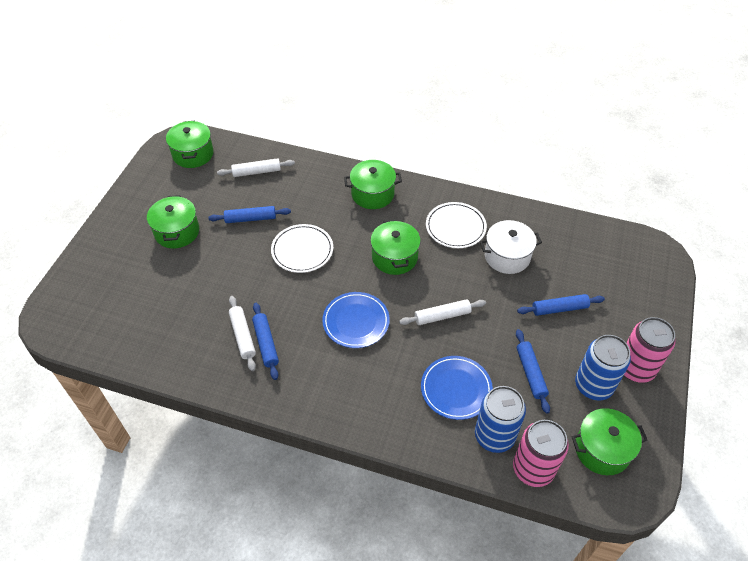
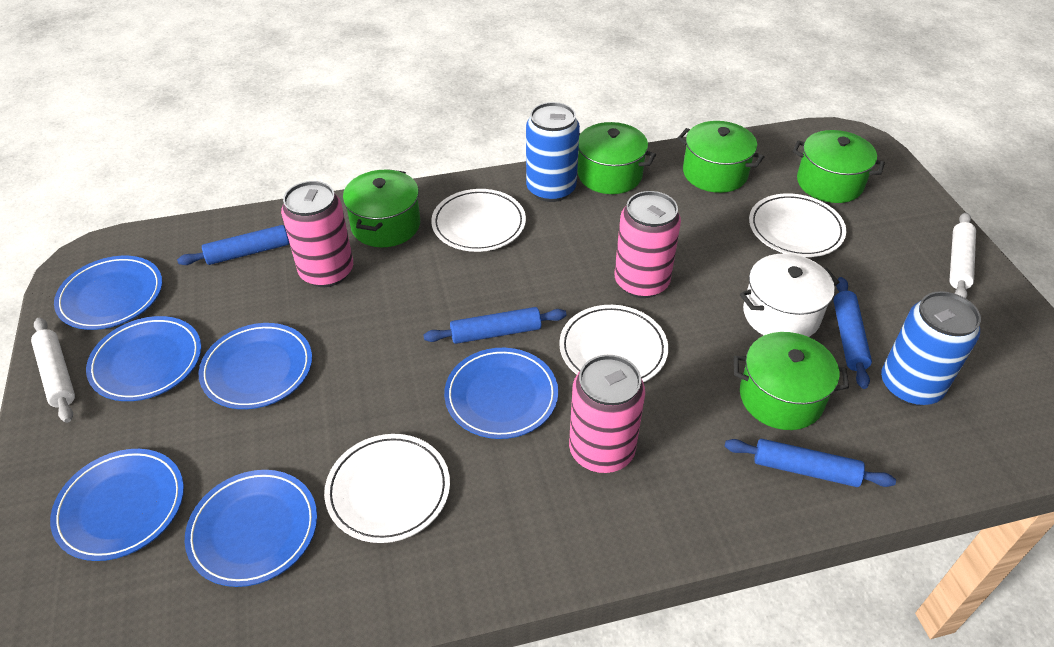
blue plate: [322,292,390,348] [421,356,493,420] = 2 -> [50,449,184,561] [54,256,162,330] [86,316,201,401] [185,470,317,587] [199,323,312,409] [444,348,558,439] = 6
pink can: [513,420,569,487] [624,317,675,383] = 2 -> [281,181,353,287] [569,355,645,473] [614,191,681,298] = 3
white plate: [271,224,333,273] [426,202,487,248] = 2 -> [324,434,450,543] [431,189,526,252] [559,305,668,383] [749,193,846,257] = 4
white rolling pin: [217,158,295,177] [229,296,256,371] [399,299,486,325] = 3 -> [31,317,75,423] [949,212,976,298] = 2

